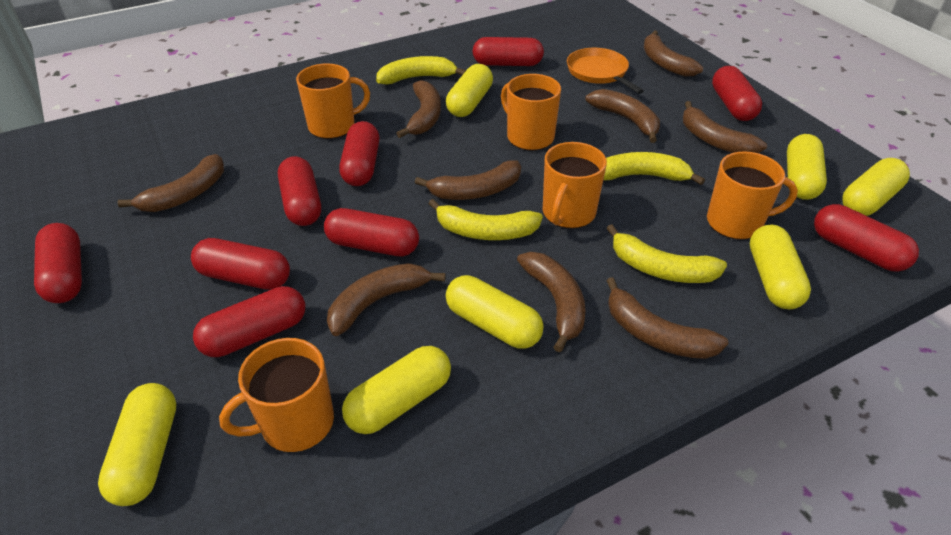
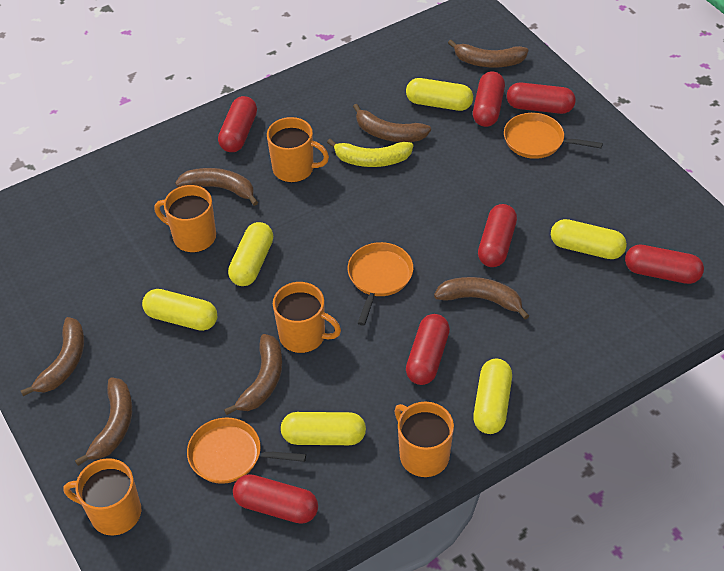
brown banana: [117,154,224,212] [327,263,446,336] [396,80,441,138] [415,160,521,200] [517,252,586,352] [585,89,660,143] [606,277,728,359] [644,31,703,77] [683,101,767,153] = 9 -> [21,317,84,396] [75,378,132,466] [175,168,258,206] [224,334,282,415] [353,104,431,142] [434,277,529,320] [448,40,528,67] = 7
orange pan: [567,48,644,94] = 1 -> [187,418,306,484] [348,242,413,326] [504,113,603,159] = 3
red capsule: [34,223,82,303] [191,238,290,290] [193,286,305,357] [278,156,321,226] [324,208,419,256] [339,121,379,186] [473,37,544,66] [712,66,762,121] [814,204,919,272] = 9 -> [218,96,257,152] [233,474,318,524] [406,314,450,385] [473,72,505,127] [478,204,517,267] [507,83,576,114] [625,245,704,284] = 7
yellow banana: [376,56,466,85] [428,199,543,240] [604,152,705,185] [606,224,727,283] = 4 -> [327,139,413,167] = 1
yellow capsule: [98,383,176,506] [342,346,451,434] [446,64,493,117] [446,275,544,349] [750,225,811,309] [787,134,827,200] [842,158,910,216] = 7 -> [142,289,217,331] [228,222,273,286] [281,412,366,445] [406,78,473,111] [473,359,512,434] [551,219,627,259] = 6

